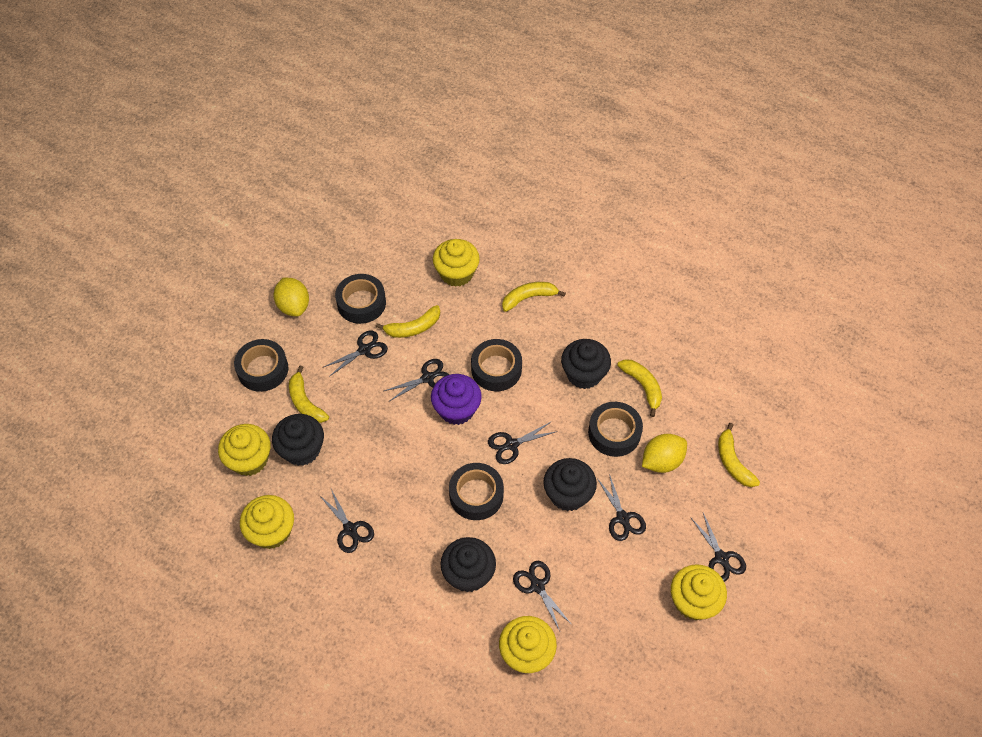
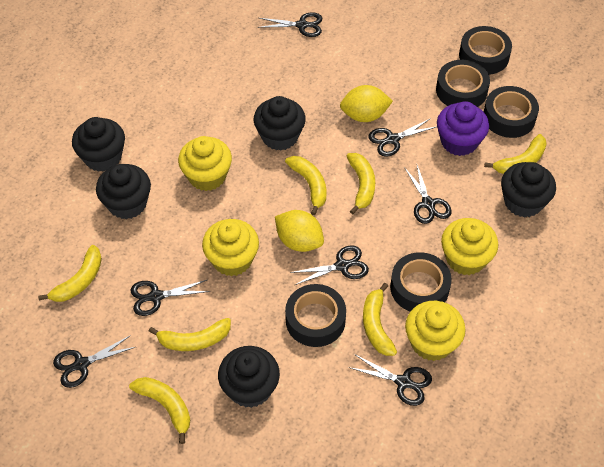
black cupcake: [272,414,324,466] [441,537,496,592] [543,458,597,511] [561,339,611,389] = 4 -> [72,117,125,172] [96,164,151,219] [218,346,280,408] [254,96,306,151] [501,162,556,217] = 5
yellow banana: [289,366,329,423] [376,305,440,338] [502,282,566,312] [617,359,662,417] [718,423,760,487] = 5 -> [38,245,102,302] [129,377,190,444] [149,318,231,351] [285,156,326,215] [347,153,375,214] [363,283,397,356] [484,134,547,174] = 7
yellow cupcake: [218,424,271,476] [240,495,294,549] [433,239,480,287] [499,616,557,673] [671,564,727,620] = 5 -> [178,136,232,191] [202,219,259,276] [405,301,466,361] [441,218,498,275] = 4

